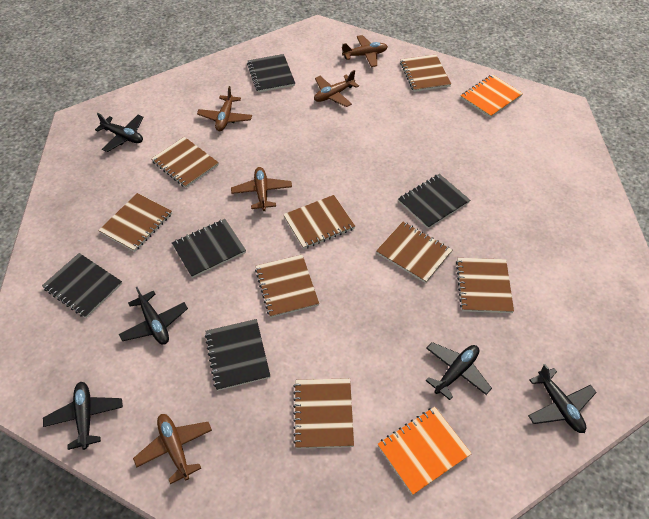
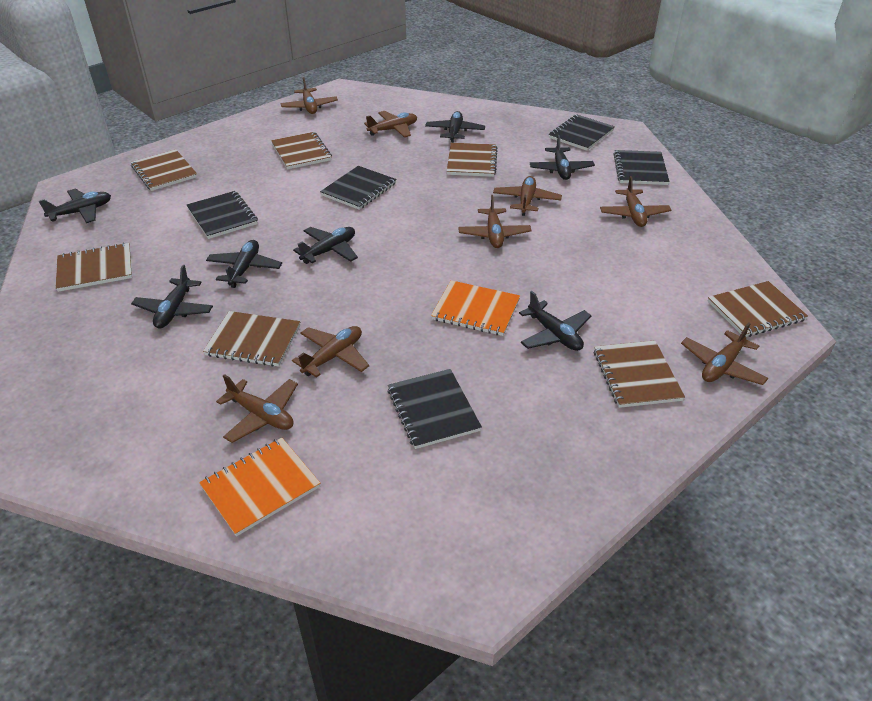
black plane: [43,382,123,450] [95,113,144,152] [119,287,188,345] [426,342,492,400] [528,364,597,433] = 5 -> [39,189,111,223] [131,265,213,329] [206,240,282,288] [293,227,358,264] [425,111,485,143] [519,291,592,351] [530,135,595,180] = 7
brown notebook: [98,193,172,252] [151,137,219,188] [255,255,319,318] [283,195,355,249] [293,378,354,449] [376,222,452,283] [400,54,451,92] [456,258,514,313] = 8 -> [56,243,132,292] [131,149,197,191] [203,311,300,367] [271,132,332,169] [447,143,497,177] [594,340,685,408] [708,281,808,337] = 7
brown plane: [133,414,212,484] [197,86,252,131] [231,167,292,211] [314,70,359,107] [342,35,388,67] = 5 -> [216,374,298,443] [280,77,338,114] [292,326,369,378] [364,111,417,137] [458,195,531,248] [493,176,562,216] [600,176,671,227] [681,322,768,385] = 8

